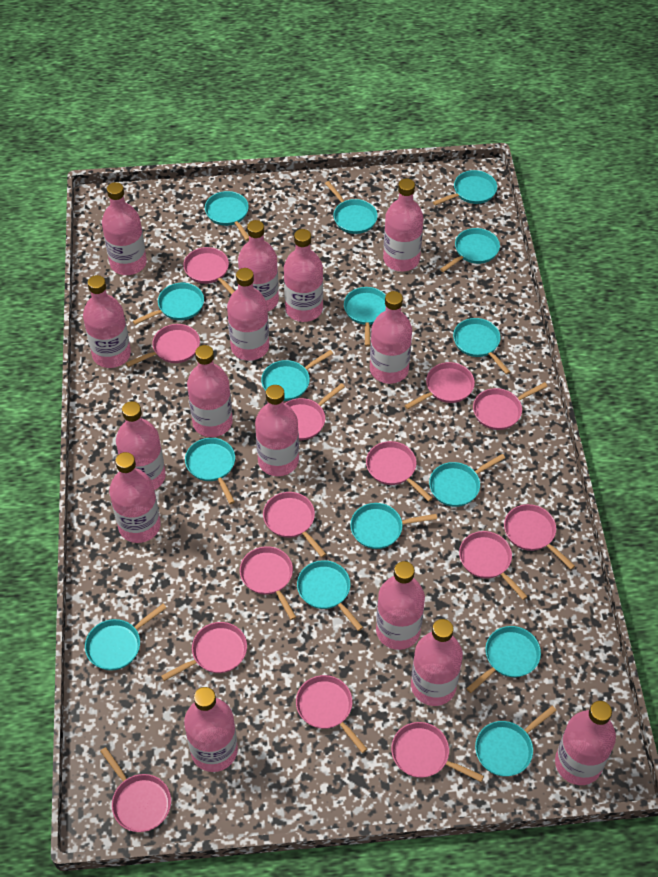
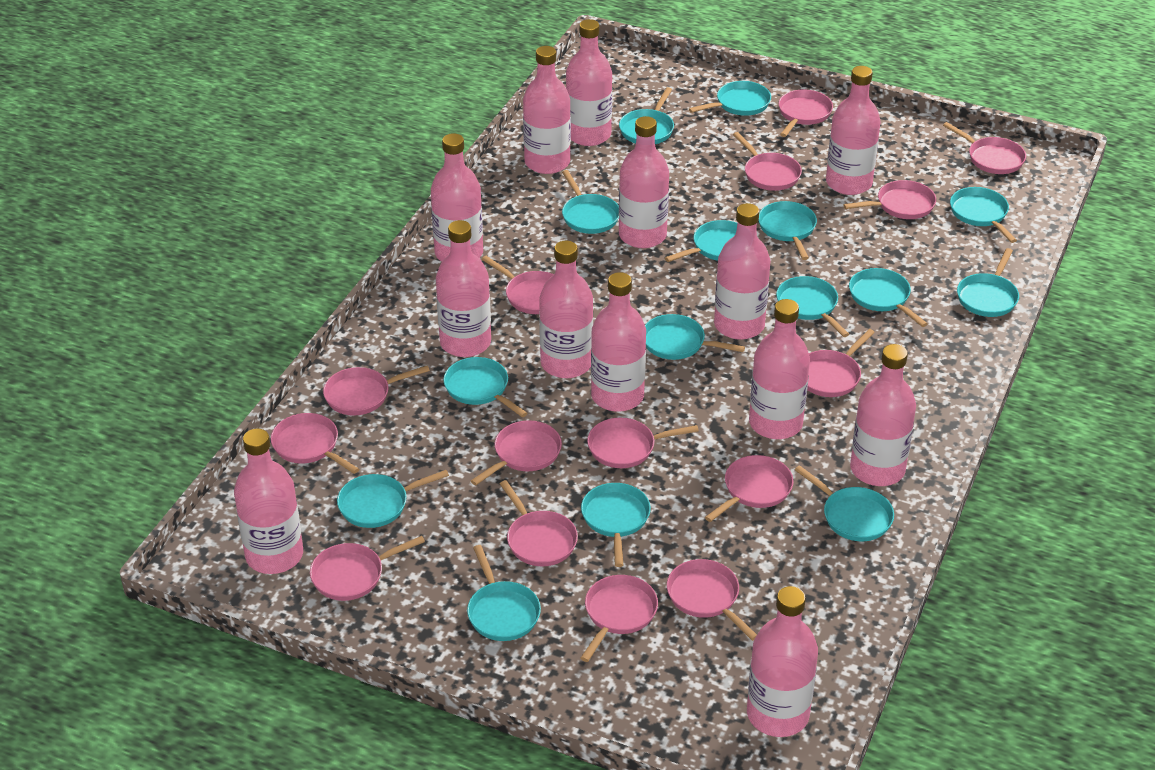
pink bottle: [83,275,131,368] [102,182,147,275] [109,452,161,543] [116,401,166,490] [184,687,238,772] [187,345,233,437] [227,268,269,361] [238,220,279,311] [255,385,299,476] [284,229,323,322] [370,291,412,384] [376,561,425,650] [383,178,423,271] [411,619,463,706] [555,701,616,785] = 15 -> [234,429,303,574] [431,133,483,262] [436,220,491,357] [523,46,571,174] [539,241,593,378] [566,19,612,146] [591,272,646,412] [619,116,669,248] [714,203,770,340] [747,586,818,737] [749,299,810,439] [826,66,881,195] [850,344,916,486] = 13
pink pan: [100,747,171,832] [126,324,200,367] [161,622,247,681] [183,247,235,294] [240,546,296,620] [263,492,326,557] [285,383,345,440] [296,675,367,753] [366,441,433,502] [391,722,484,782] [404,362,475,409] [459,531,528,600] [473,382,548,430] [504,504,575,569] = 14 -> [271,413,359,474] [310,536,425,601] [323,365,430,416] [471,420,562,485] [482,256,554,314] [500,480,578,566] [581,575,658,662] [587,418,699,468] [667,559,757,641] [705,455,794,522] [733,132,802,191] [778,90,833,137] [807,329,875,397] [843,180,936,219] [943,122,1026,174] = 15

